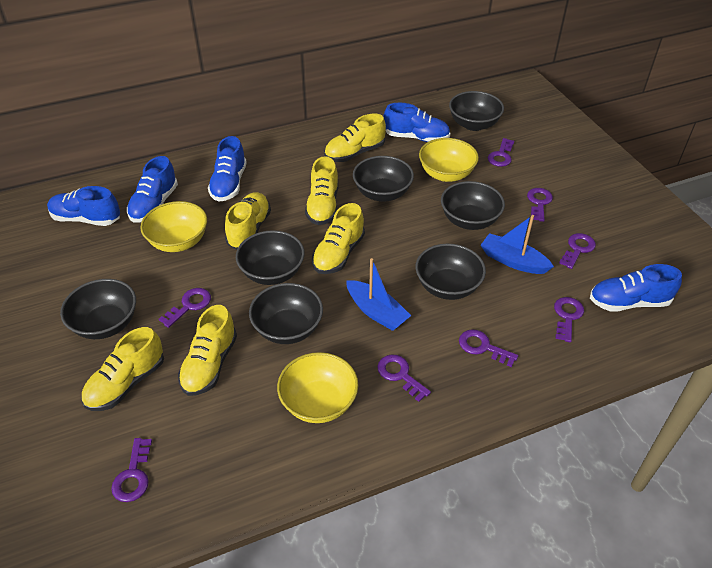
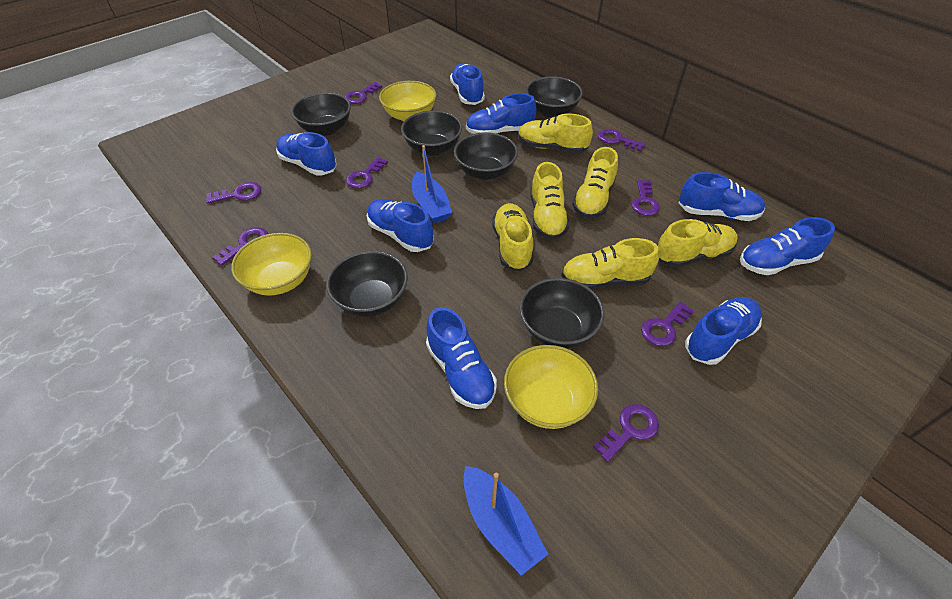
black bowl: [60,279,136,339] [236,230,305,285] [249,283,323,344] [353,156,414,202] [416,244,486,300] [441,181,505,230] [449,91,504,131] = 7 -> [291,93,351,136] [326,251,408,317] [401,110,462,156] [454,132,518,180] [519,278,604,348] [526,76,583,118] = 6
blue shoe: [47,186,120,226] [127,156,178,223] [208,136,247,202] [383,103,450,142] [590,264,682,312] = 5 -> [276,132,337,175] [367,199,434,252] [426,307,497,409] [450,63,485,105] [466,93,536,134] [679,172,765,221] [685,297,762,365] [740,217,835,275] = 8

